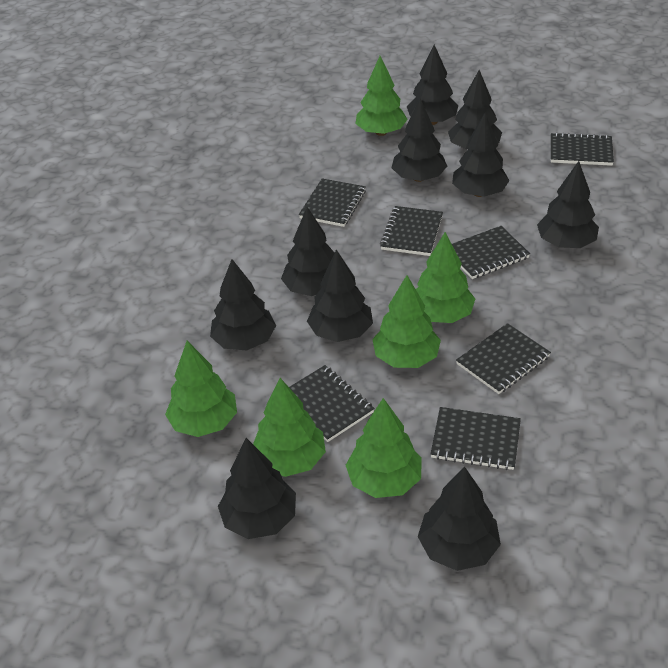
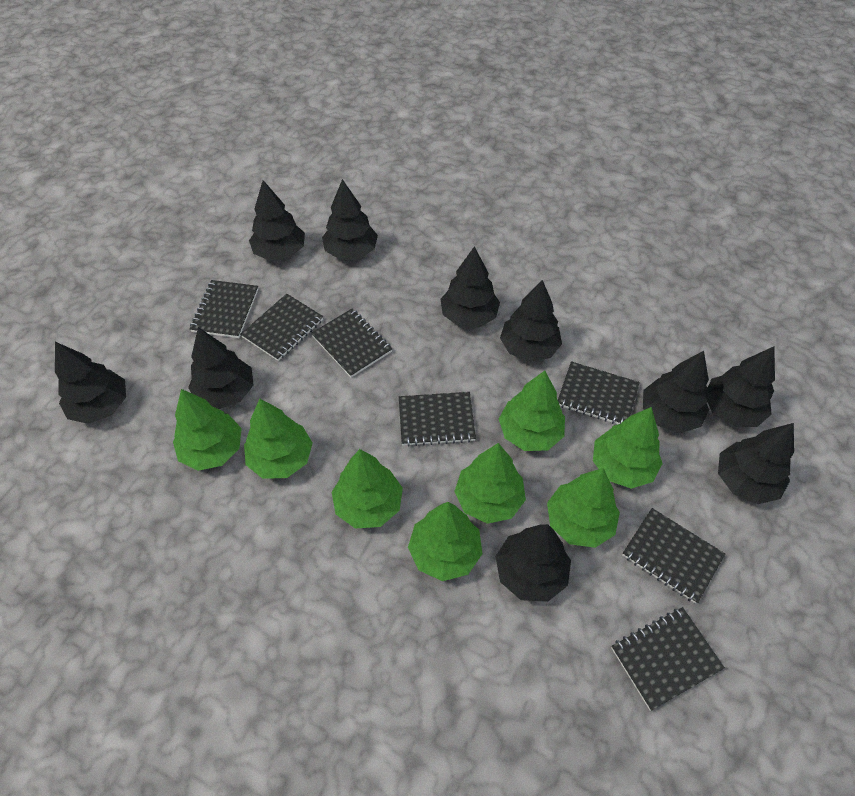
green tree: [165,341,237,437] [253,378,326,477] [346,398,422,498] [356,56,408,136] [372,275,441,368] [416,232,475,323] = 6 -> [173,389,242,471] [244,399,313,479] [332,449,403,528] [408,502,482,581] [454,443,526,524] [499,371,565,451] [547,468,620,548] [593,407,663,489] = 8

